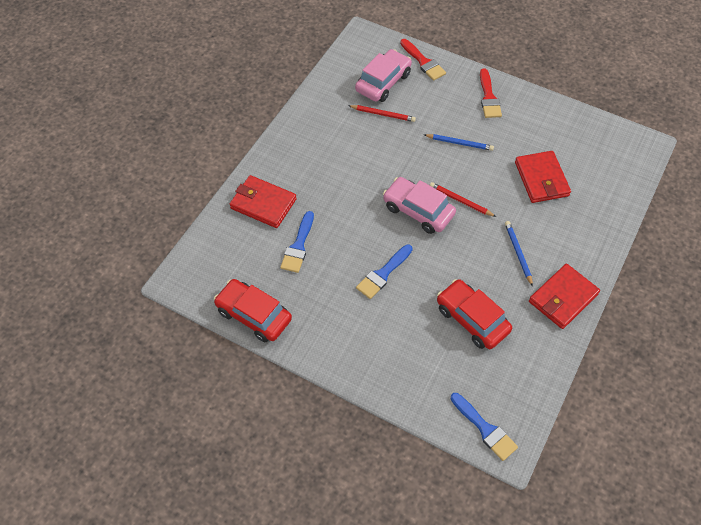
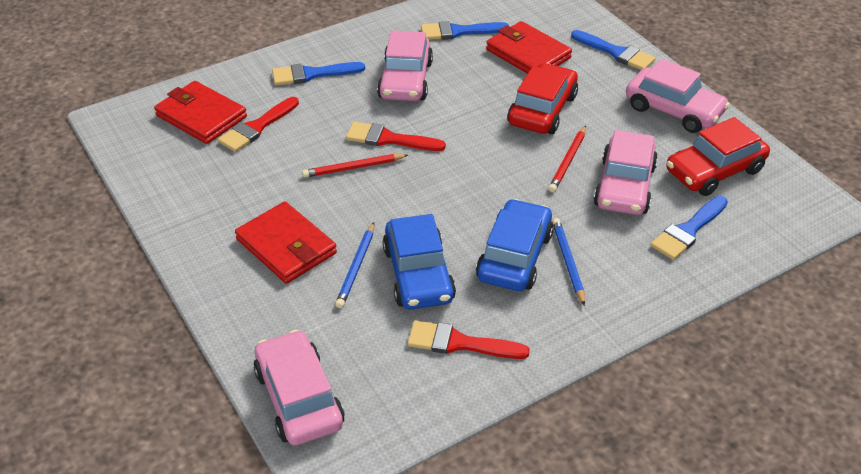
blue brush: [280,211,314,273] [356,245,413,299] [451,393,518,461] = 3 -> [272,62,365,85] [421,21,509,40] [571,30,655,70] [651,196,728,260] = 4
blue car: none = 0 -> [383,214,456,310] [476,199,554,291] = 2
pink car: [355,49,412,102] [383,177,456,234] = 2 -> [254,330,345,446] [377,30,433,101] [594,130,658,215] [626,59,730,133] = 4
red brush: [400,39,446,81] [480,68,502,118] = 2 -> [218,97,299,152] [346,122,446,151] [408,320,530,359] = 3

